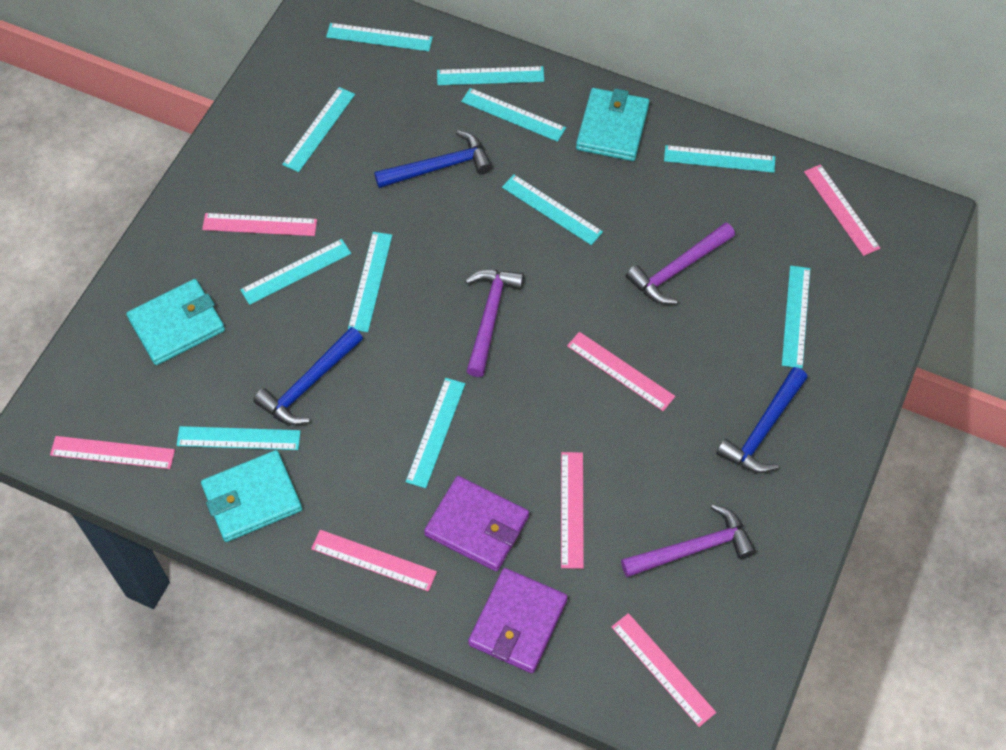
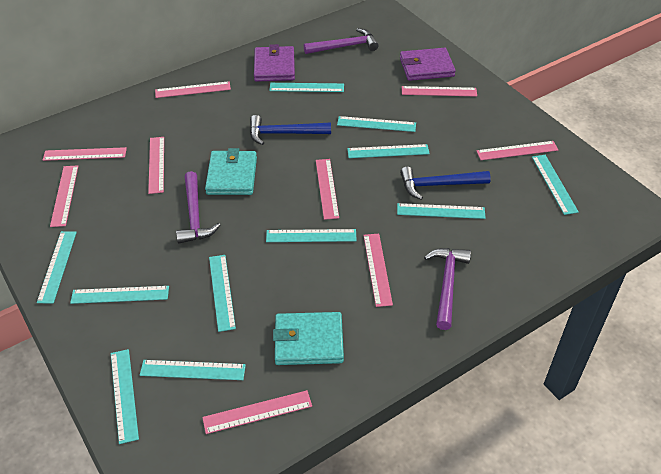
blue hammer: [253,327,363,425] [374,130,492,188] [716,367,808,473] = 3 -> [250,115,331,145] [400,167,491,200] = 2
pink ruler: [50,436,175,469] [202,213,317,236] [311,530,437,592] [561,452,584,569] [567,332,675,411] [611,613,716,727] [804,164,880,256] = 7 -> [43,147,127,161] [50,165,78,227] [148,137,164,194] [155,81,231,98] [202,390,312,434] [316,159,339,220] [363,234,393,307] [402,86,477,97] [476,141,558,160] = 9
turquoise wallet: [126,279,225,365] [201,450,302,542] [576,88,650,161] = 3 -> [205,148,257,195] [273,312,344,365] = 2

